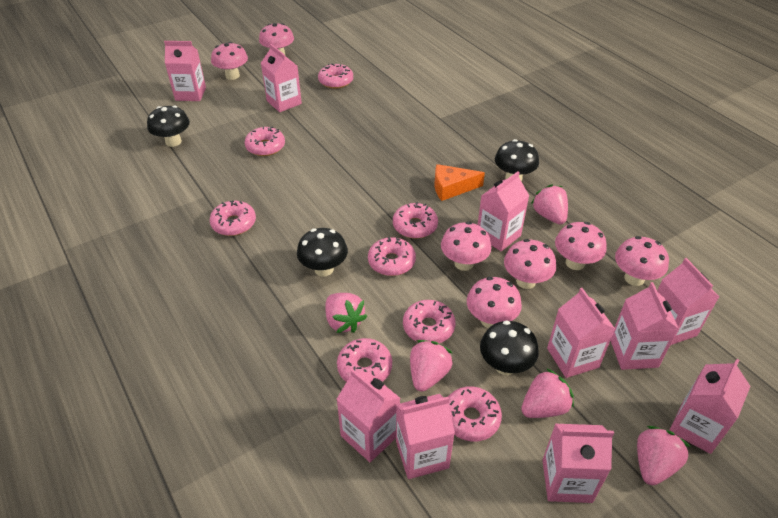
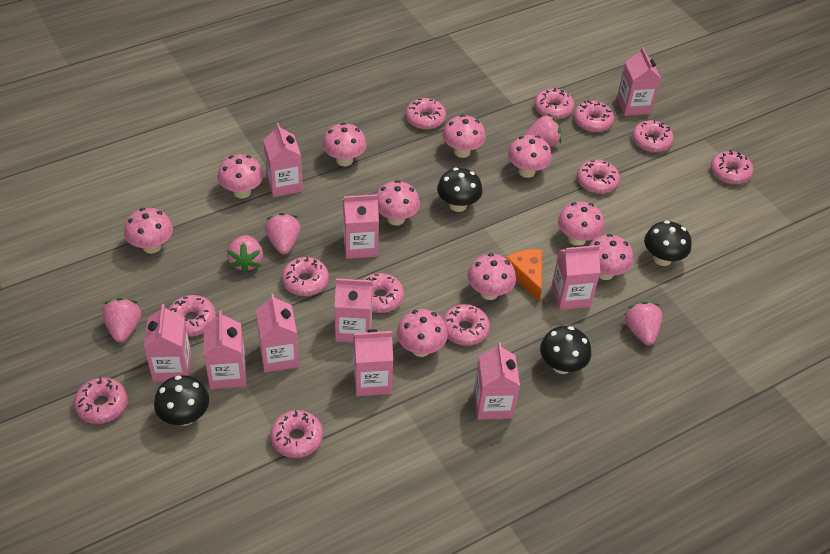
pink donut: [210,201,256,236] [245,126,285,156] [318,63,353,89] [337,338,392,382] [368,237,416,276] [393,202,438,238] [403,300,455,343] [448,386,502,442] = 8 -> [74,377,128,424] [169,295,216,336] [270,410,323,458] [282,256,329,296] [363,273,404,313] [405,98,446,130] [442,304,490,346] [534,88,574,120] [573,101,614,132] [577,160,620,194] [632,120,674,152] [711,150,753,184] = 12
pink mushroom: [211,42,248,80] [259,23,294,54] [441,222,491,271] [467,277,522,328] [504,239,556,289] [555,222,607,270] [615,236,669,286] = 7 -> [124,208,173,254] [217,154,264,198] [322,123,366,166] [376,180,420,226] [397,309,448,357] [442,115,486,158] [467,253,516,300] [508,135,552,178] [558,201,604,246] [589,234,633,280] = 10

